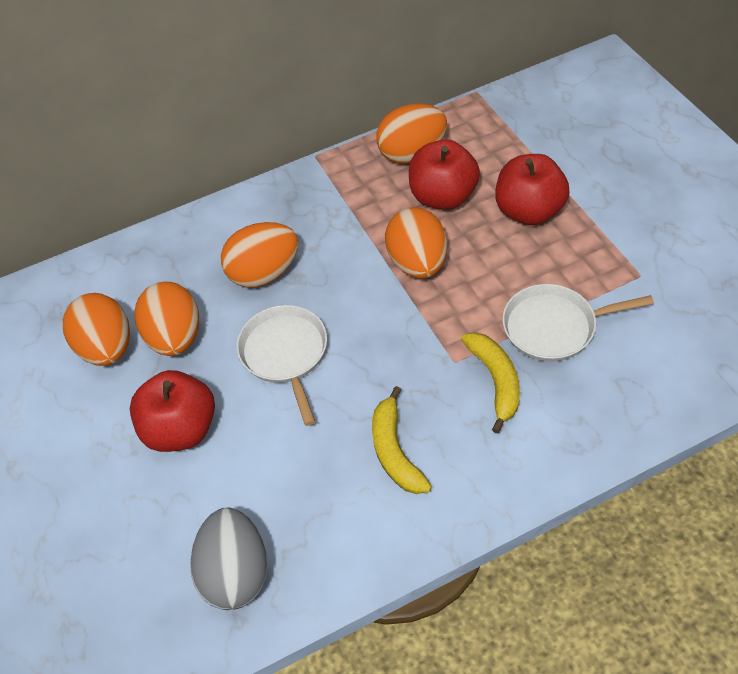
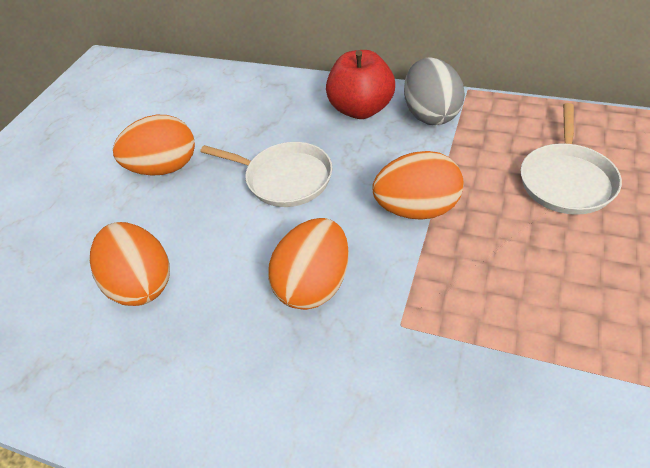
orange egg: [63,293,130,366] [134,282,199,356] [221,222,298,288] [376,104,447,164] [385,207,447,278] = 5 -> [90,222,170,306] [113,115,195,176] [268,218,349,310] [372,151,464,220] = 4
red apple: [130,370,215,452] [409,139,480,210] [495,154,570,225] = 3 -> [326,50,395,119] = 1
yellow banana: [372,386,432,494] [461,332,520,433] = 2 -> none = 0

